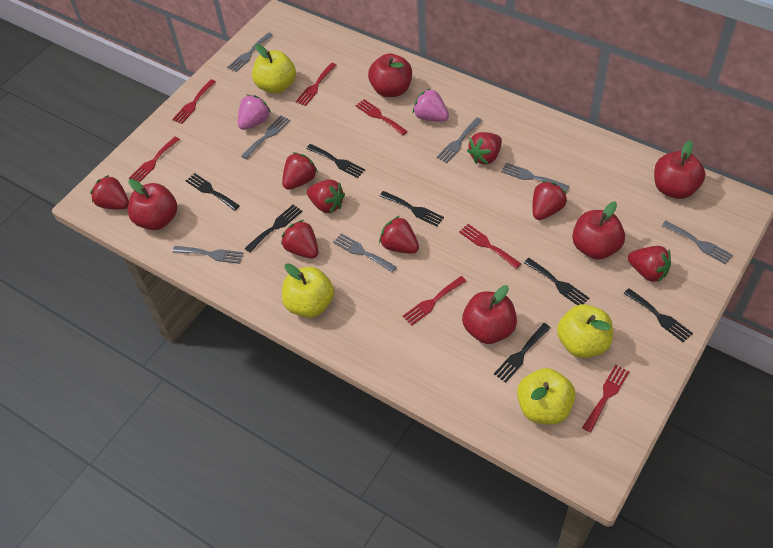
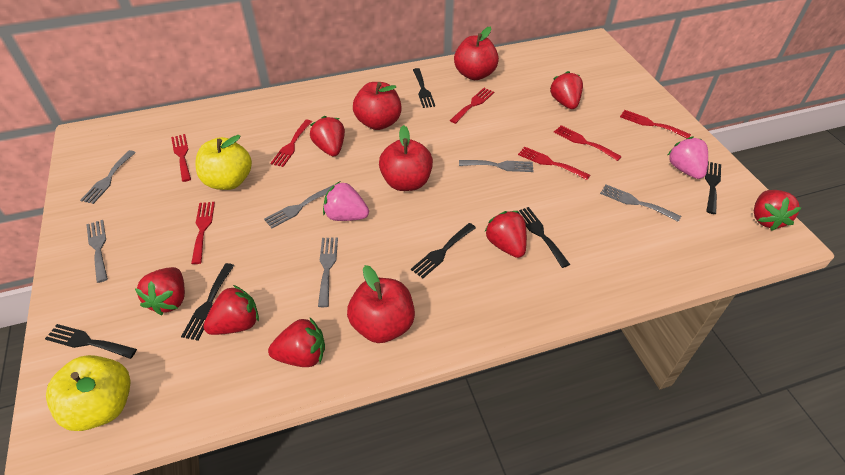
black fork: [186,173,240,211] [245,205,302,252] [306,144,365,178] [380,191,444,227] [494,323,551,383] [524,258,590,305] [624,288,693,343] = 7 -> [45,324,137,359] [181,263,234,341] [411,223,476,278] [413,68,435,108] [517,207,570,268] [705,162,721,214] = 6
grey fork: [172,246,243,264] [227,32,273,72] [241,115,291,159] [333,233,397,273] [437,118,483,163] [501,163,569,192] [662,221,733,264] = 7 -> [80,150,136,204] [86,220,108,283] [264,185,334,228] [318,237,338,307] [459,160,534,172] [600,184,681,222] = 6
red apple: [128,179,177,230] [368,54,412,97] [462,285,517,344] [572,202,625,260] [654,140,705,199] = 5 -> [347,265,415,343] [353,82,402,130] [379,125,433,191] [454,26,499,80] = 4
red strawberry: [90,175,129,209] [281,220,318,259] [282,152,318,190] [307,180,345,214] [379,216,419,254] [467,132,502,164] [533,181,567,220] [628,246,671,283] = 8 -> [135,267,185,315] [203,285,259,335] [268,318,325,367] [310,116,345,156] [484,211,527,258] [550,71,583,109] [754,190,801,231] = 7
yellow apple: [252,44,296,94] [282,263,334,318] [517,368,576,424] [557,304,613,358] = 4 -> [46,355,131,431] [196,135,252,190] = 2

